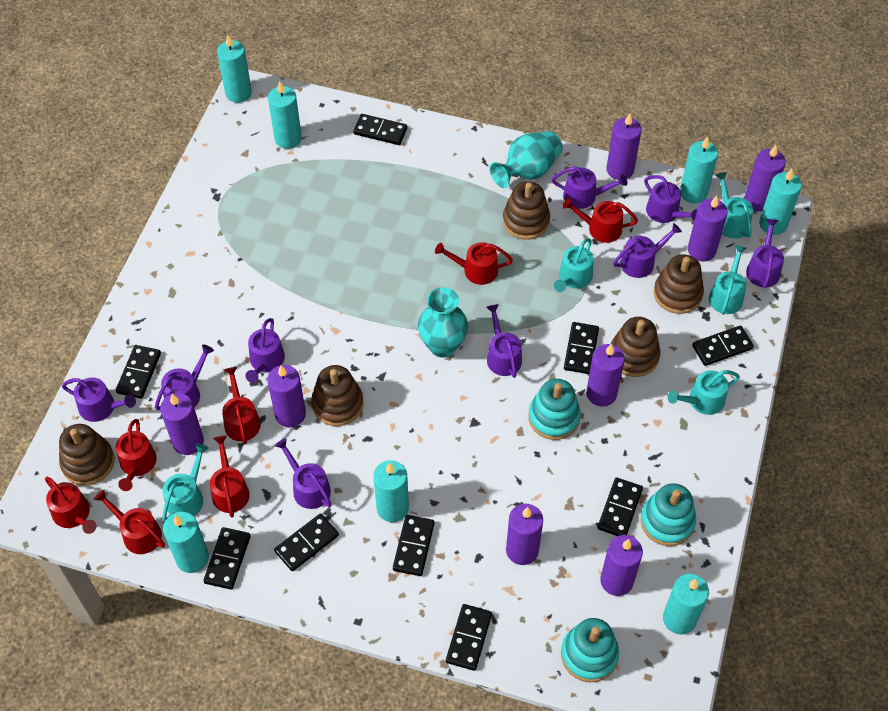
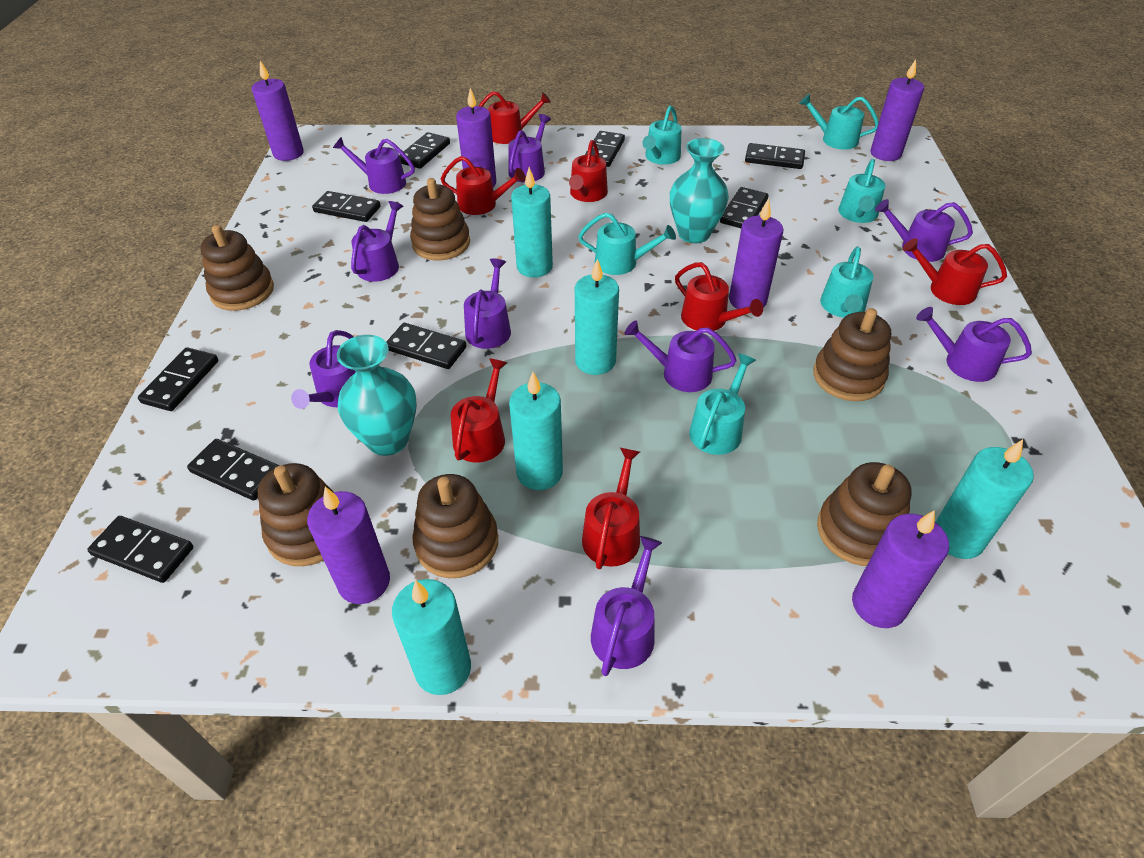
brown stacking toy: [59,424,115,486] [311,365,364,426] [503,181,550,240] [611,317,660,377] [653,254,704,314] = 5 -> [200,225,274,311] [258,463,333,566] [410,178,470,260] [412,474,498,578] [813,308,891,401] [817,462,912,566] = 6
purple candle: [160,393,204,455] [267,365,306,427] [506,504,543,565] [586,344,625,407] [600,535,643,596] [607,113,642,180] [688,196,728,261] [744,145,786,212] = 8 -> [252,61,304,161] [307,487,390,604] [456,88,496,187] [729,198,783,309] [852,510,949,628] [870,59,924,161] = 6
turquoise candle: [163,512,209,573] [217,35,252,103] [268,81,302,149] [374,460,409,522] [663,574,709,635] [680,137,718,204] [759,169,802,235] = 7 -> [392,579,471,695] [509,372,563,490] [511,167,553,278] [575,259,619,375] [936,439,1034,559] = 5
turquoise stacking toy: [528,379,581,440] [561,618,619,682] [640,483,696,546] = 3 -> none = 0
turquoise watering can: [162,444,209,522] [554,238,593,292] [667,370,740,415] [709,245,746,315] [716,172,753,239] = 5 -> [578,212,676,275] [642,105,682,165] [689,353,756,455] [799,94,879,150] [820,247,873,318] [838,159,885,223] = 6

